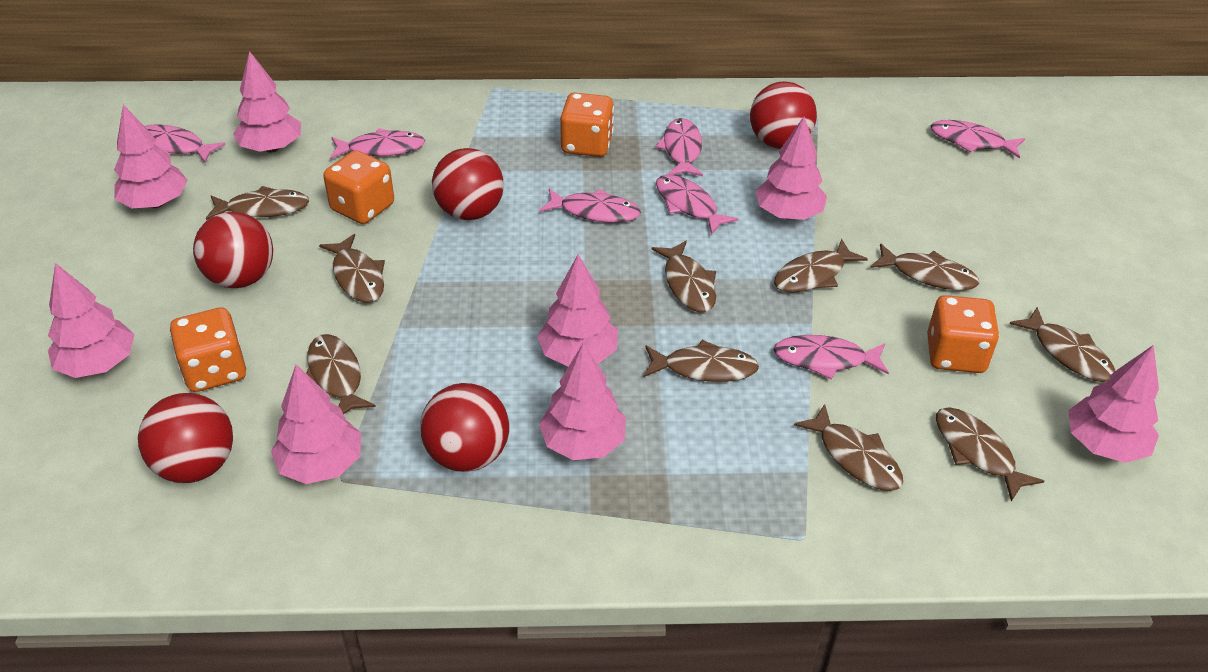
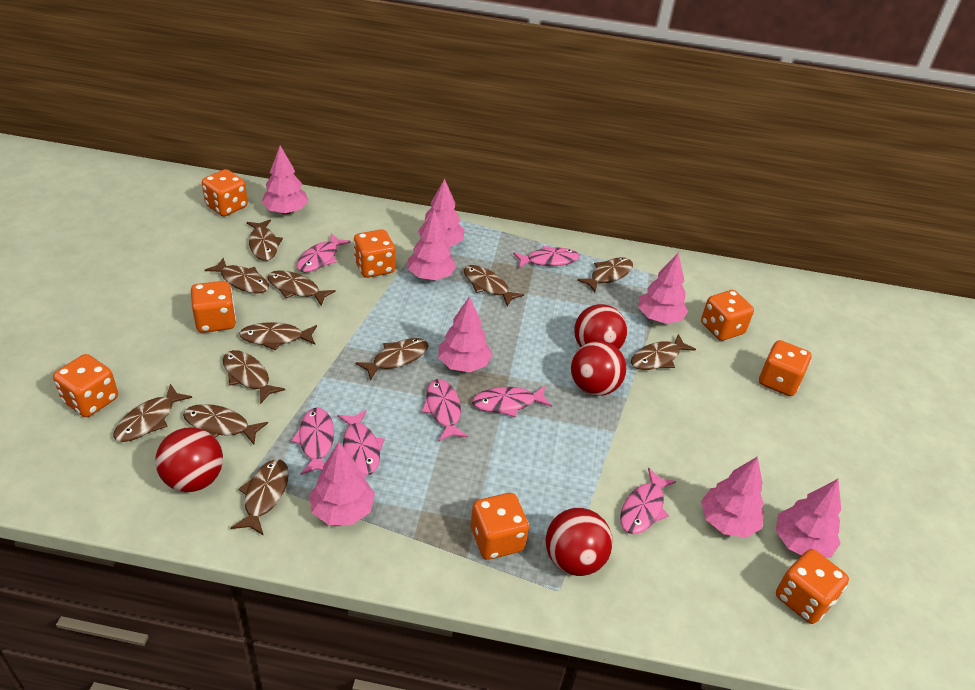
brown fish: [206,186,309,220] [306,334,376,415] [319,234,385,303] [644,340,759,382] [651,241,716,312] [774,239,868,293] [794,404,903,491] [870,244,980,290] [936,407,1044,502] [1010,307,1115,382] = 10 -> [113,384,192,442] [183,404,268,445] [205,258,269,294] [223,350,285,404] [231,459,289,536] [239,322,317,351] [247,219,283,261] [267,270,336,306] [355,338,428,381] [464,265,524,306] [577,257,633,292] [631,334,696,370] = 12
orange dice: [170,307,246,392] [323,150,394,224] [560,93,614,157] [927,295,999,373] = 4 -> [53,354,118,417] [191,281,236,333] [202,169,248,216] [353,229,395,278] [471,493,529,560] [701,290,754,341] [759,340,811,396] [776,549,849,624] = 8
red ball: [138,393,233,483] [193,212,273,288] [420,383,509,472] [432,148,504,220] [750,82,817,149] = 5 -> [155,427,223,492] [546,508,613,576] [571,341,626,396] [574,304,627,349] = 4

